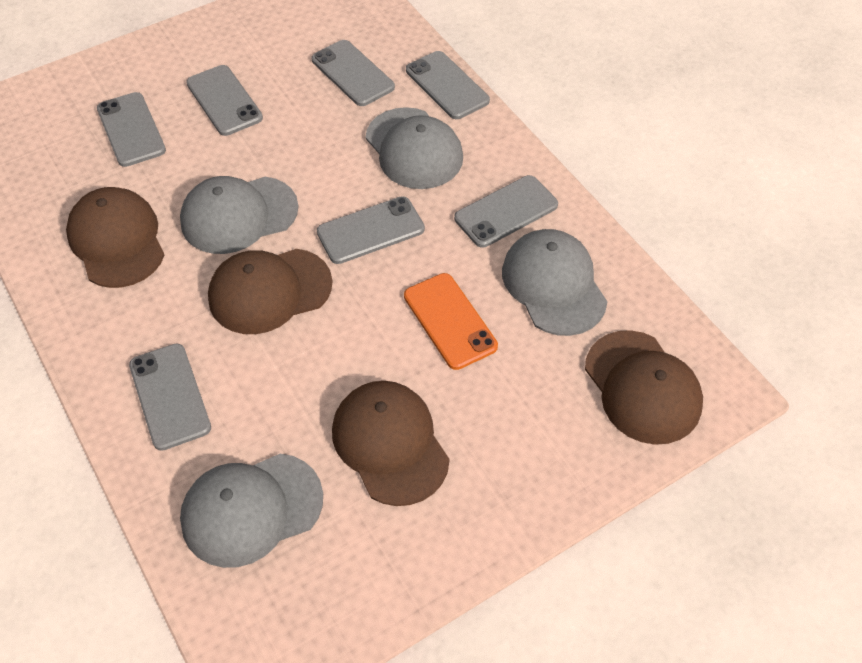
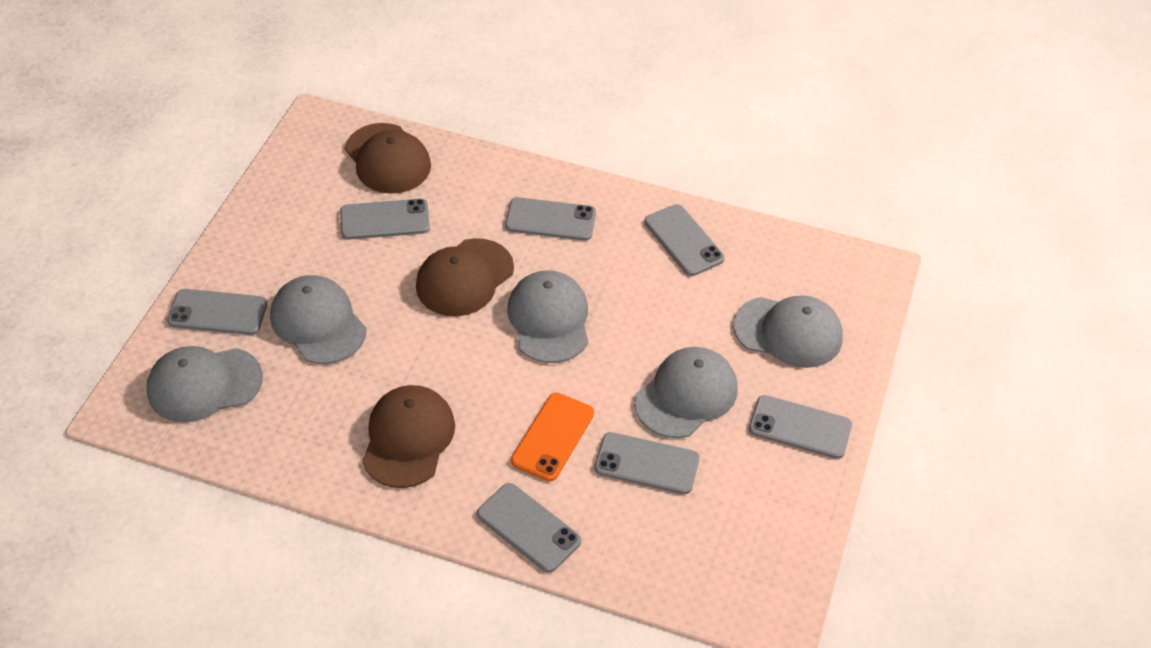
brown cap: [66,187,164,288] [208,249,332,334] [332,381,450,506] [585,330,703,445] = 4 -> [345,123,431,194] [362,385,455,488] [416,238,514,316] = 3
grey cap: [180,176,299,254] [180,454,323,568] [366,107,463,189] [502,229,607,336] = 4 -> [147,346,263,422] [270,275,366,364] [507,270,588,363] [634,347,738,438] [733,295,843,368] = 5

